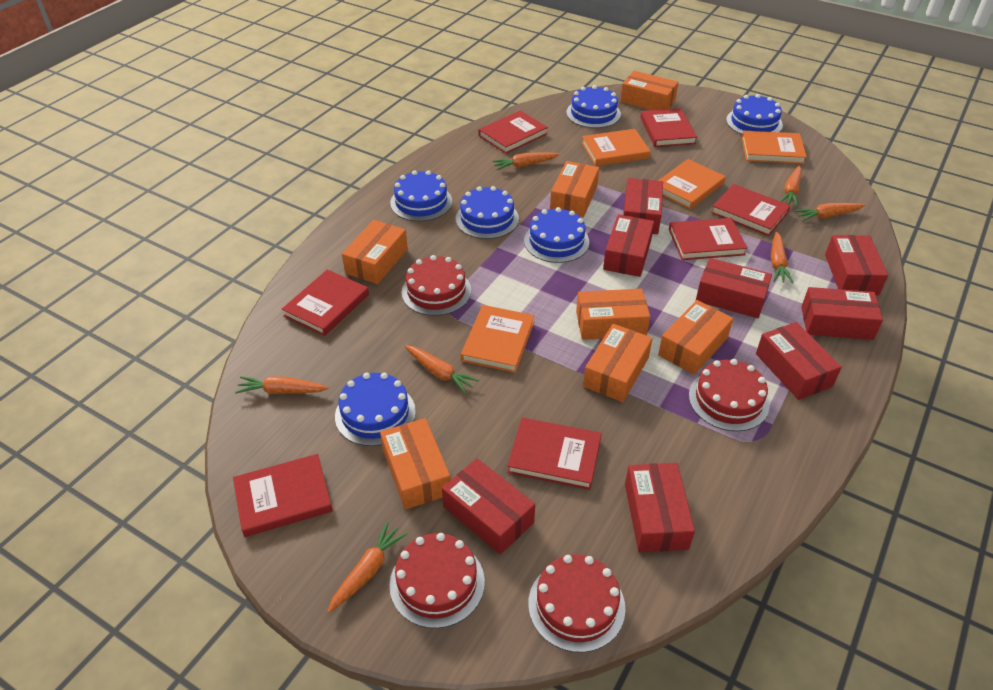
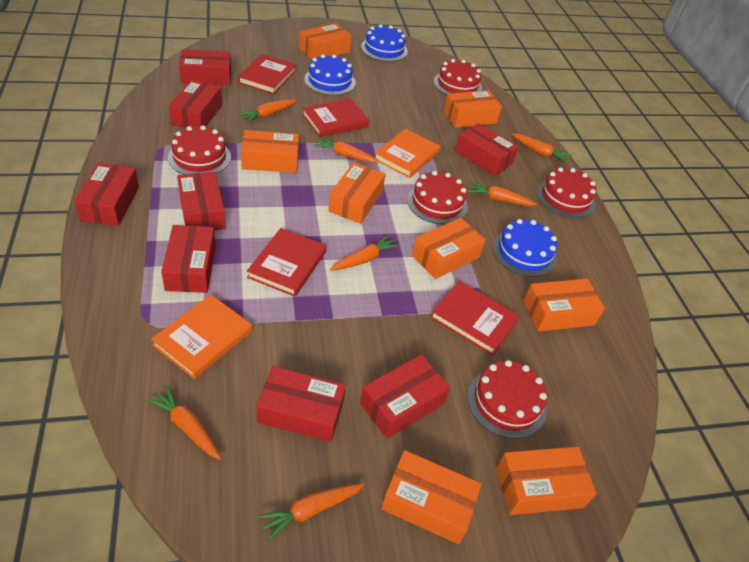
blue cake: [335,373,416,446] [390,170,452,221] [455,186,519,239] [524,207,589,263] [566,85,621,128] [726,94,783,134] = 6 -> [304,54,356,95] [361,24,408,62] [493,219,558,277] = 3
orange book: [461,305,535,373] [582,129,651,166] [658,159,726,209] [741,131,807,164] = 4 -> [151,295,252,379] [375,129,441,178] = 2
orange box: [342,220,408,284] [380,418,450,510] [550,161,599,217] [576,289,650,340] [583,324,653,402] [620,71,678,110] [658,300,733,375] = 7 -> [241,130,299,173] [300,23,352,59] [328,162,386,224] [381,450,482,544] [412,218,485,279] [444,90,502,128] [496,447,597,515] [523,279,605,332] = 8
red book: [233,454,333,537] [282,269,369,336] [478,111,548,154] [507,418,602,490] [640,108,697,147] [669,218,747,260] [711,184,790,236] = 7 -> [238,54,296,94] [247,228,327,297] [302,98,369,137] [430,281,520,355] = 4
red cake: [390,533,485,628] [401,255,471,316] [528,554,625,653] [689,359,769,431] = 4 -> [168,125,231,174] [407,171,468,224] [434,59,482,95] [467,360,547,439] [537,167,597,218] = 5

